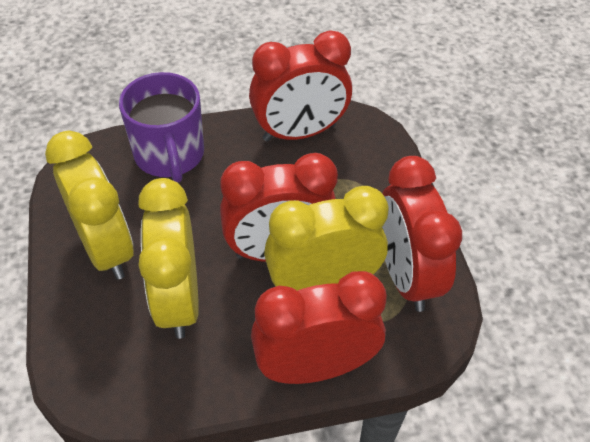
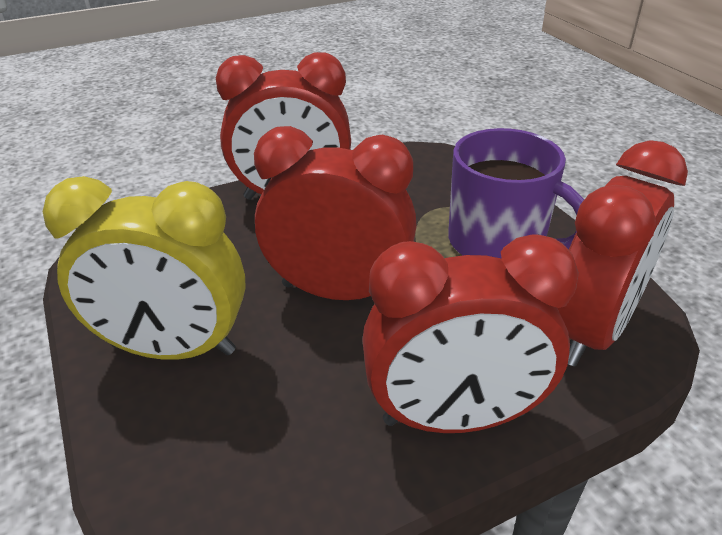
yellow clock: [45,131,134,280] [138,178,199,339] [264,186,389,291] = 3 -> [43,176,246,360] = 1

